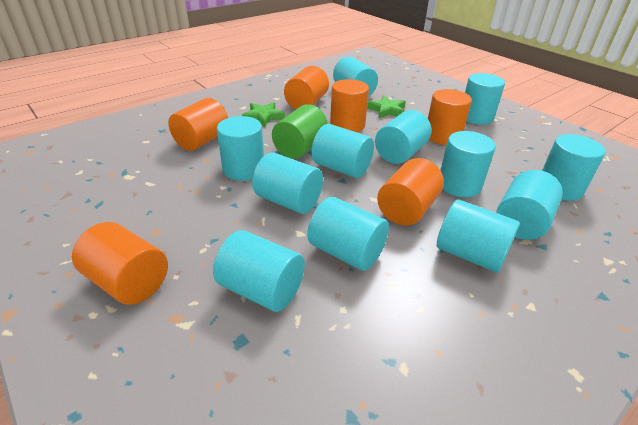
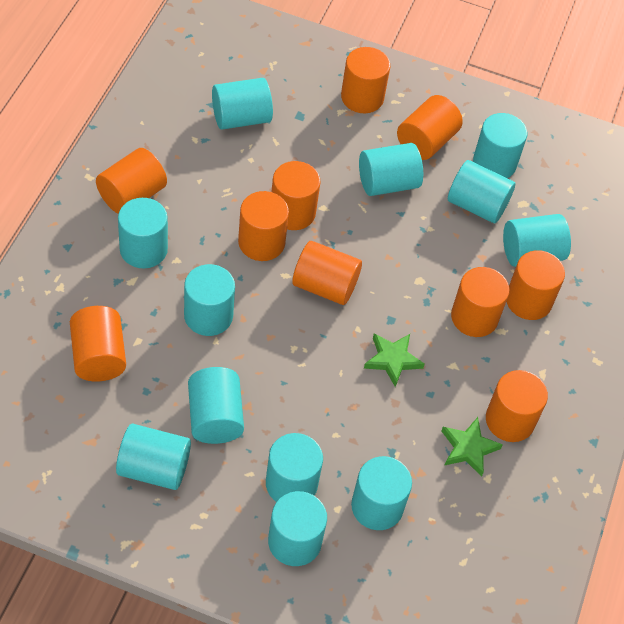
green cylinder: [272,104,328,159] = 1 -> none = 0
orange cylinder: [72,222,168,305] [168,98,228,151] [284,66,329,109] [330,79,369,132] [377,158,444,225] [428,89,472,145] = 6 -> [70,306,126,381] [96,148,167,214] [238,191,289,261] [271,161,320,230] [292,241,362,305] [341,47,390,113] [397,95,463,160] [451,267,509,337] [486,370,548,442] [506,250,565,320] = 10

